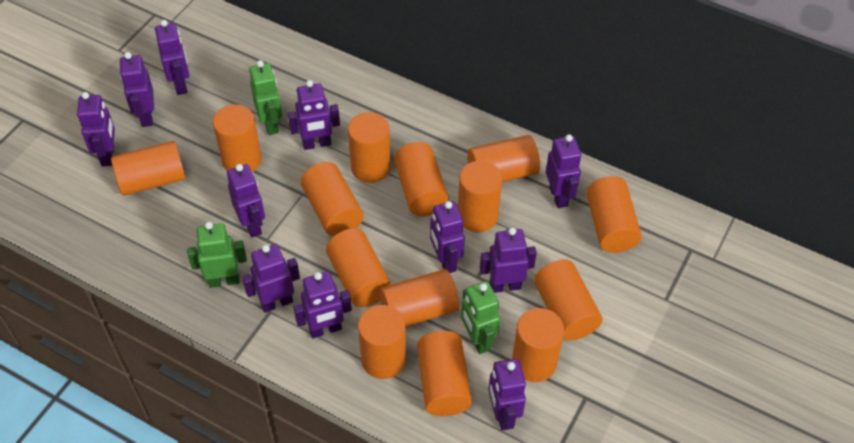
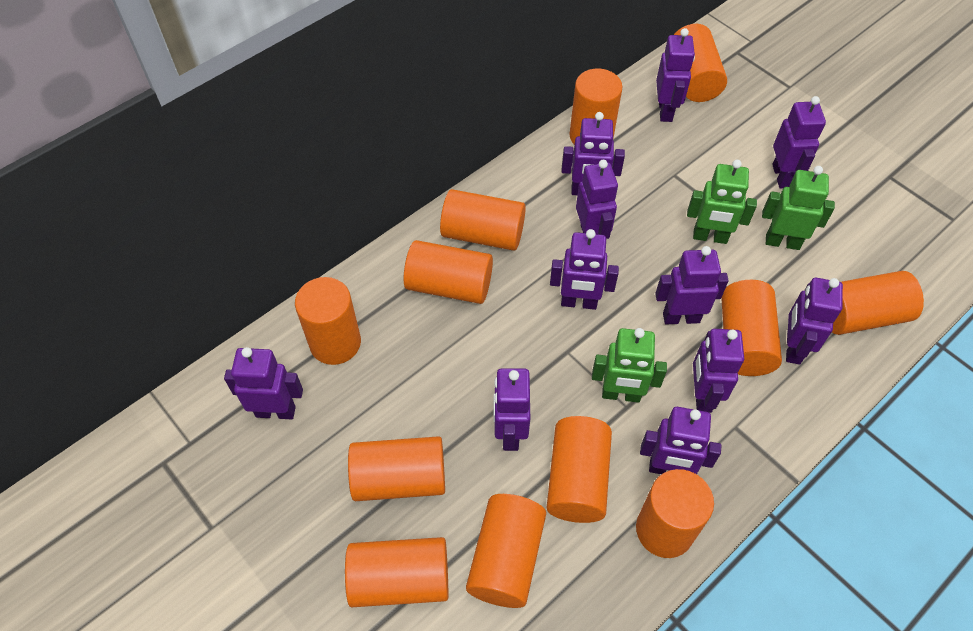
orange cylinder: [111,141,186,196] [213,105,262,172] [301,162,364,236] [326,228,391,307] [348,112,391,183] [358,305,406,379] [380,269,459,327] [394,142,449,216] [417,331,472,416] [458,161,502,232] [467,135,540,182] [512,308,564,382] [534,259,603,341] [586,176,642,253] = 14 -> [295,277,361,365] [345,537,448,607] [348,436,445,501] [404,240,493,304] [440,189,526,251] [466,494,546,608] [547,416,612,523] [570,68,622,145] [636,469,714,558] [674,24,727,102] [721,280,782,376] [832,271,924,335] = 12

